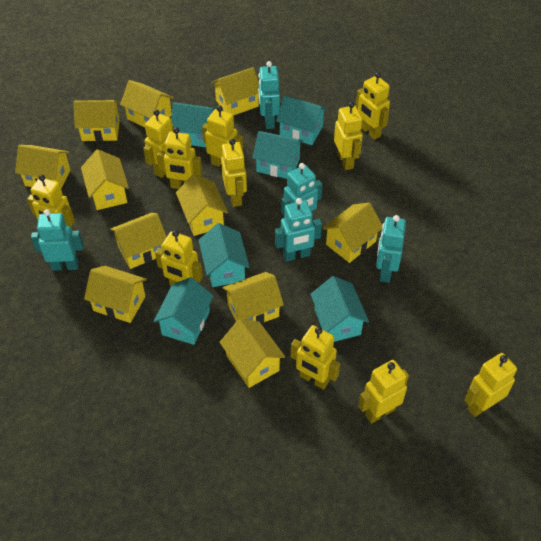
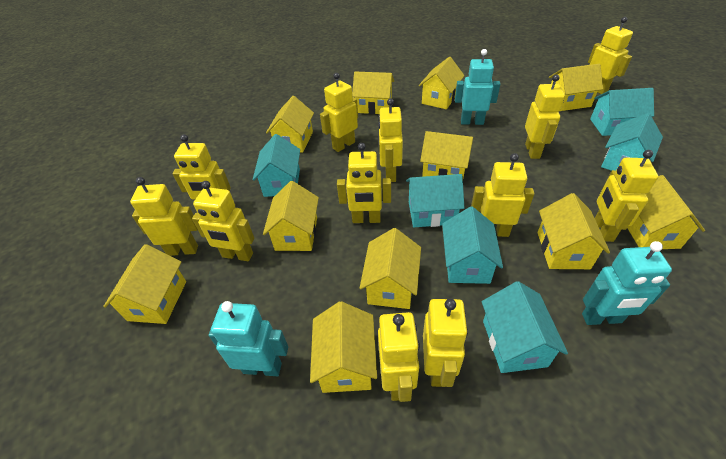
turquoise robot: [31,209,84,271] [258,61,280,129] [275,198,322,262] [281,163,322,216] [376,215,406,283] = 5 -> [208,301,288,376] [455,49,500,125] [582,241,672,325] = 3
yellow robot: [27,175,75,231] [143,110,174,178] [155,230,203,286] [157,127,202,189] [202,106,243,167] [221,139,247,207] [291,325,340,390] [334,102,363,170] [356,72,390,140] [358,360,409,423] [464,353,517,417] = 11 -> [130,177,198,256] [173,134,231,200] [192,181,255,261] [320,73,358,152] [337,143,391,223] [378,98,403,182] [378,312,420,402] [423,299,468,387] [471,153,534,237] [525,74,565,159] [588,17,633,94] [595,150,658,242] = 12

